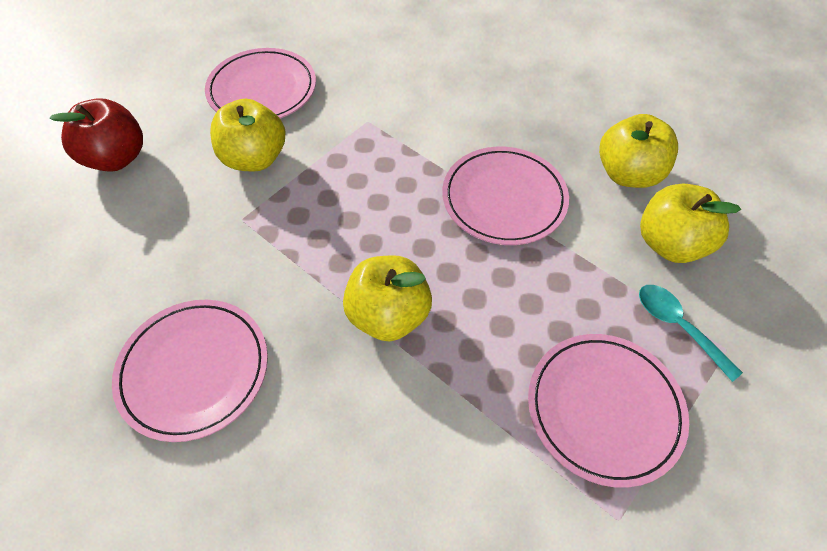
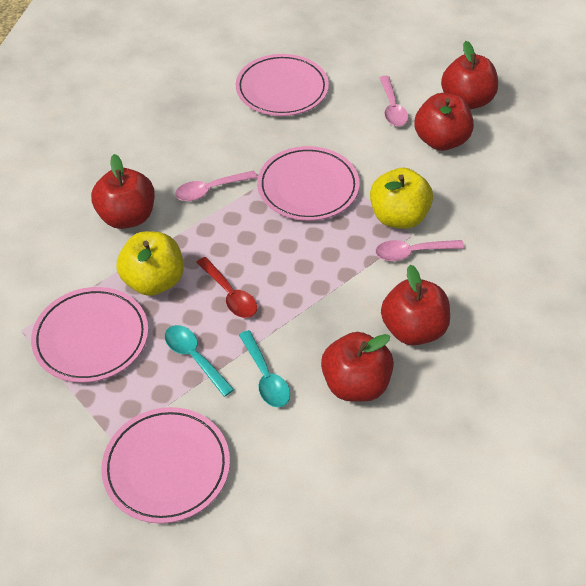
pink spoon: none = 0 -> [175,170,258,201] [375,240,464,261] [379,76,409,126] = 3
red apple: [50,98,143,172] = 1 -> [91,154,155,229] [321,332,394,402] [381,264,450,345] [414,93,474,151] [441,41,498,109] = 5
red spoon: none = 0 -> [196,257,257,318] = 1
turquoise spoon: [639,285,743,382] = 1 -> [165,325,234,397] [239,330,290,407] = 2
yellow apple: [210,99,285,171] [343,255,432,341] [599,114,678,188] [640,184,741,263] = 4 -> [117,231,184,296] [370,168,433,229] = 2

